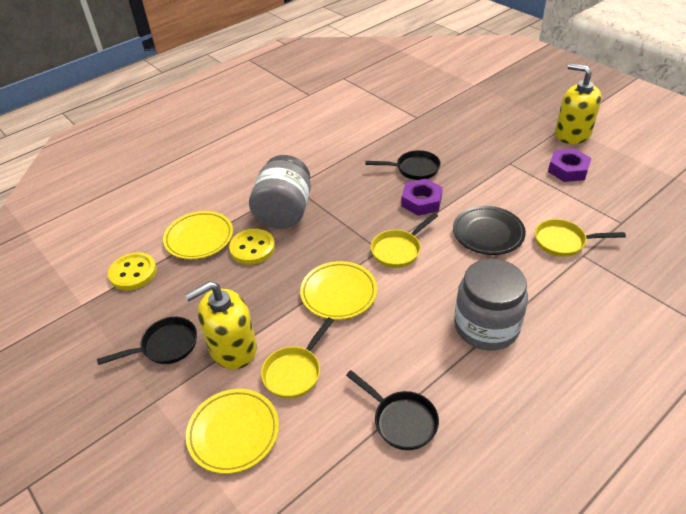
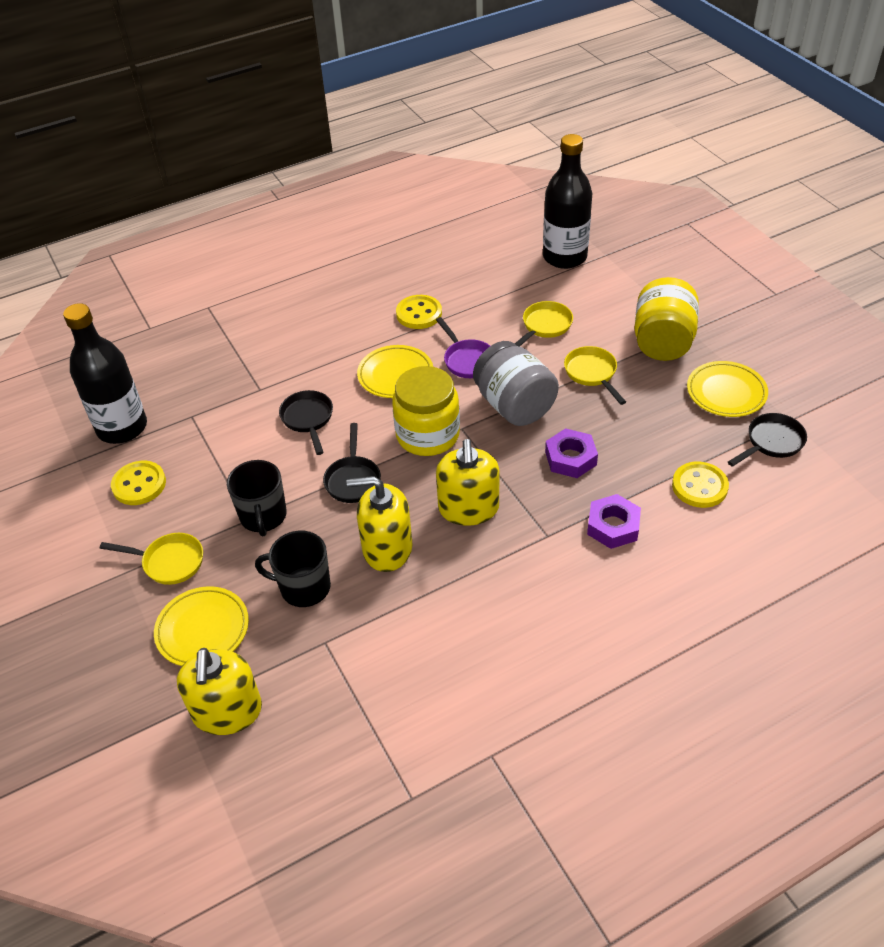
black bottle: none = 0 -> [63,303,147,444] [543,134,592,269] = 2
black mug: none = 0 -> [227,460,287,536] [255,531,331,607] = 2
black plate: [453,206,526,255] = 1 -> none = 0
grey jar: [249,155,311,229] [454,259,528,350] = 2 -> [473,341,559,426] = 1
purple pan: none = 0 -> [436,317,490,378] = 1
yellow button: [108,252,157,291] [229,229,275,265] = 2 -> [111,461,166,505] [396,295,442,329] [672,462,729,508] = 3
yellow jar: none = 0 -> [392,366,460,456] [634,277,699,361] = 2
yellow soap dispenser: [185,281,257,369] [555,63,602,144] = 2 -> [177,648,262,735] [347,476,412,572] [436,439,499,526] = 3

